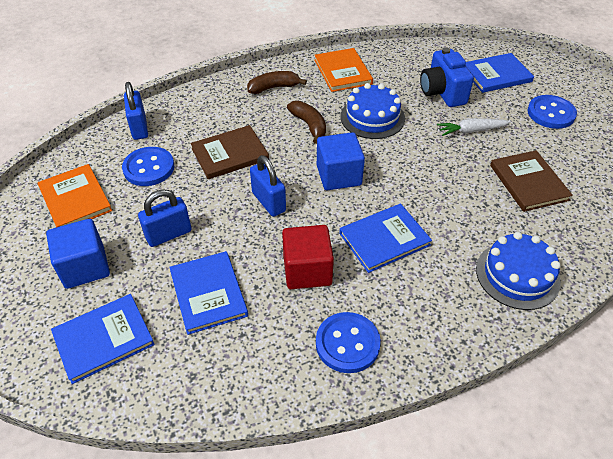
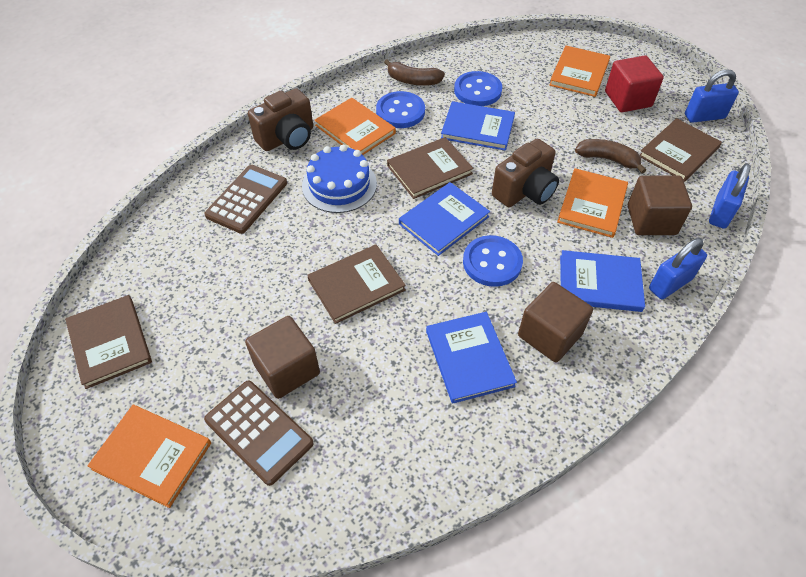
blue cake: [340,83,405,139] [476,232,561,310] = 2 -> [302,145,377,213] = 1
blue camera: [420,47,474,107] = 1 -> none = 0
blue cube: [46,219,110,289] [317,132,365,190] = 2 -> none = 0
brown book: [191,125,269,179] [490,150,573,212] = 2 -> [65,295,152,389] [307,245,406,324] [387,137,473,199] [640,118,722,182] = 4
brown calculator: none = 0 -> [204,165,287,234] [204,380,314,486] = 2
brown camera: none = 0 -> [248,88,313,151] [492,139,559,207] = 2
brown cube: none = 0 -> [245,316,320,399] [518,282,593,362] [628,175,692,235] = 3
orange book: [38,164,112,227] [314,48,373,92] = 2 -> [87,405,211,508] [315,97,396,155] [549,46,610,97] [557,168,628,238] = 4
white carrot: [437,118,511,136] = 1 -> none = 0

